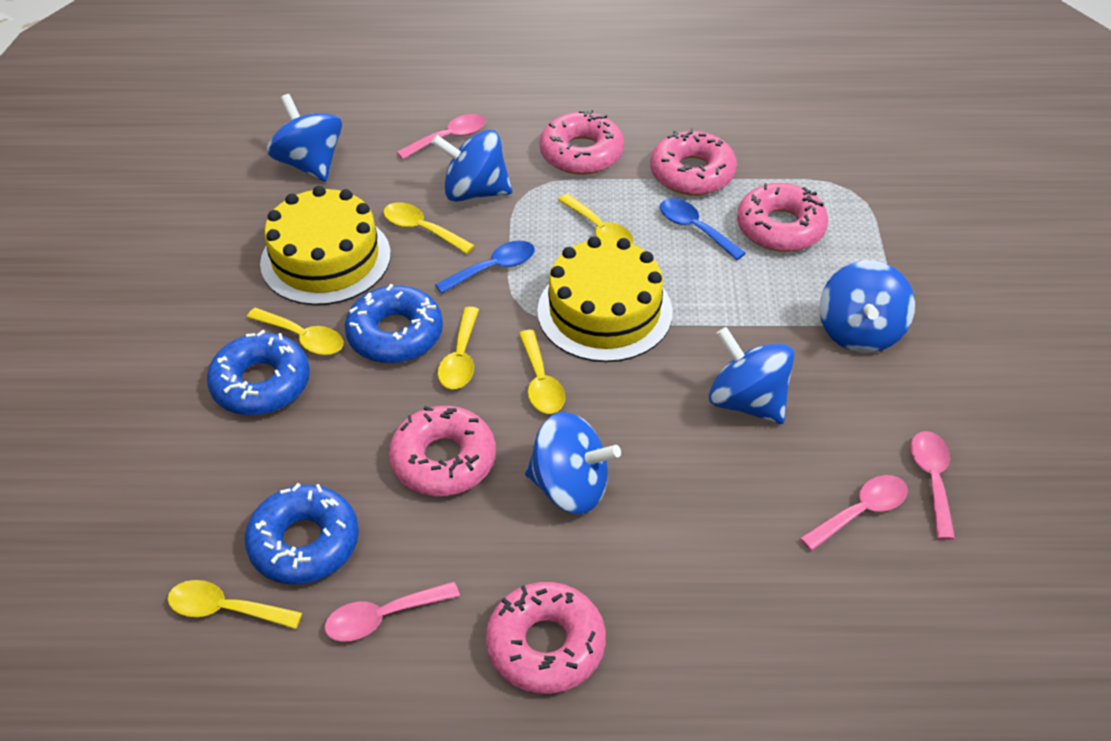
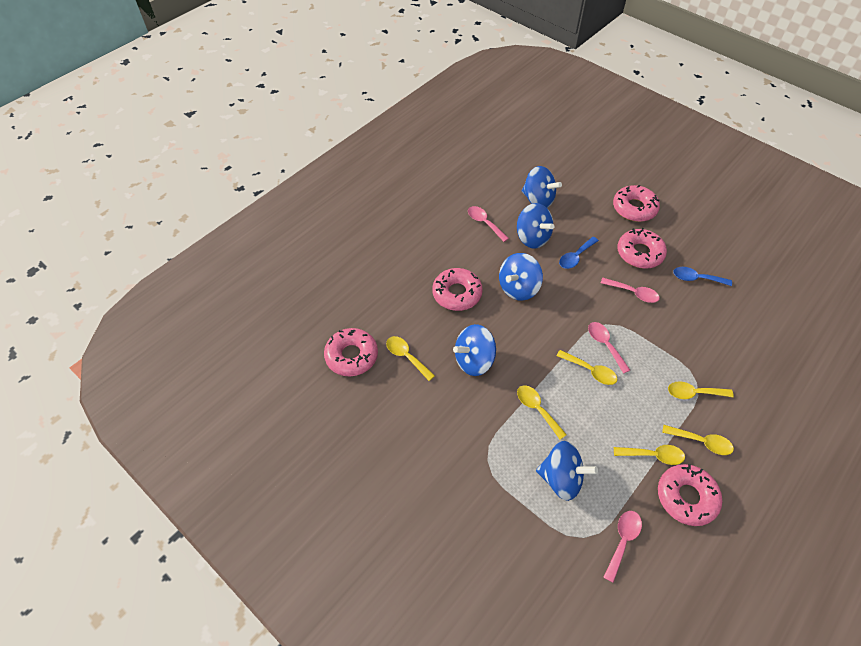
blue donut: [207,330,310,415] [245,483,359,584] [345,284,443,363] = 3 -> none = 0
yellow cake: [260,186,391,305] [537,236,673,362] = 2 -> none = 0

